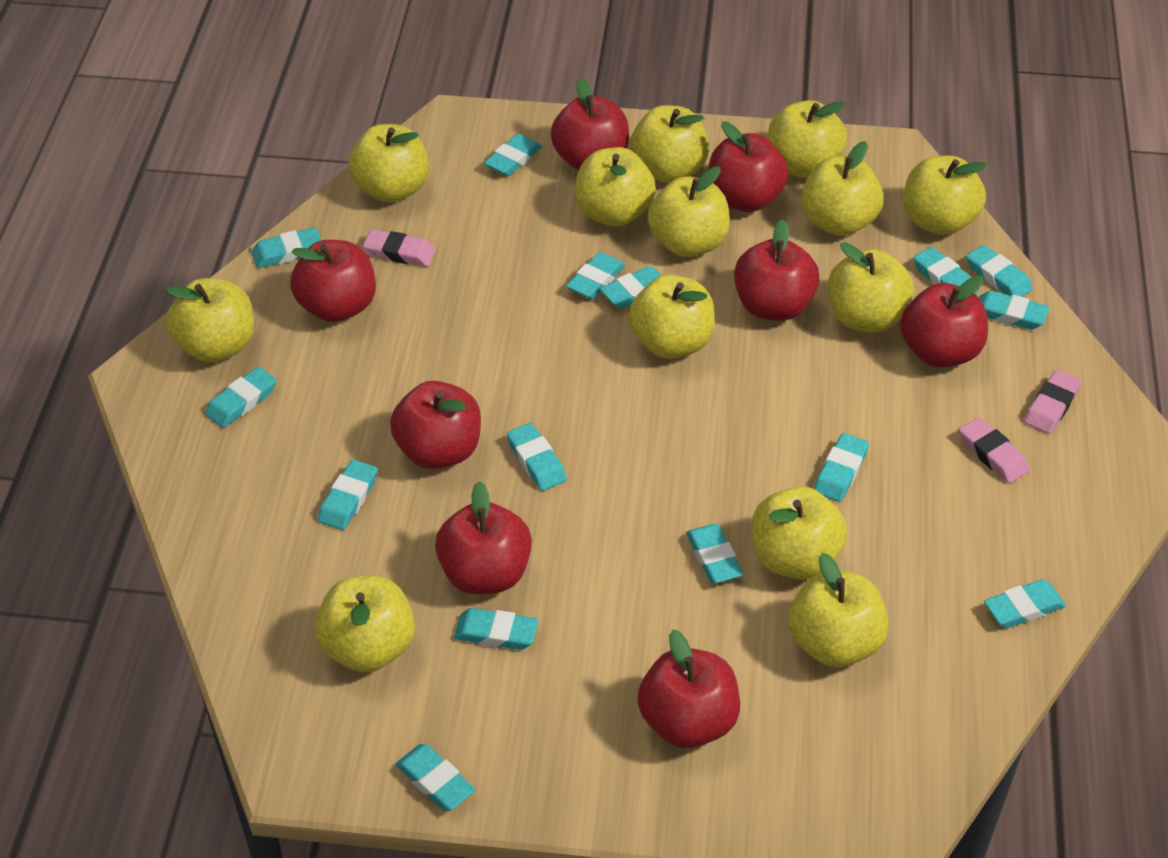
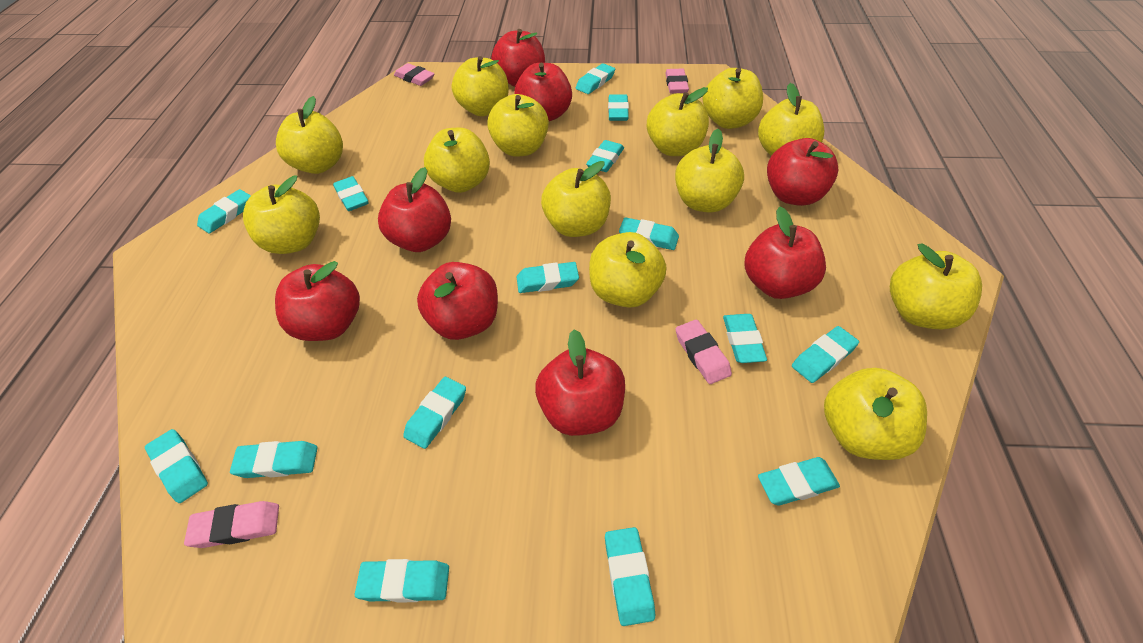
pink eraser: [363,229,436,267] [959,417,1030,483] [1024,370,1082,434] = 3 -> [184,501,279,548] [394,63,435,86] [665,69,689,93] [676,320,732,384] = 4

